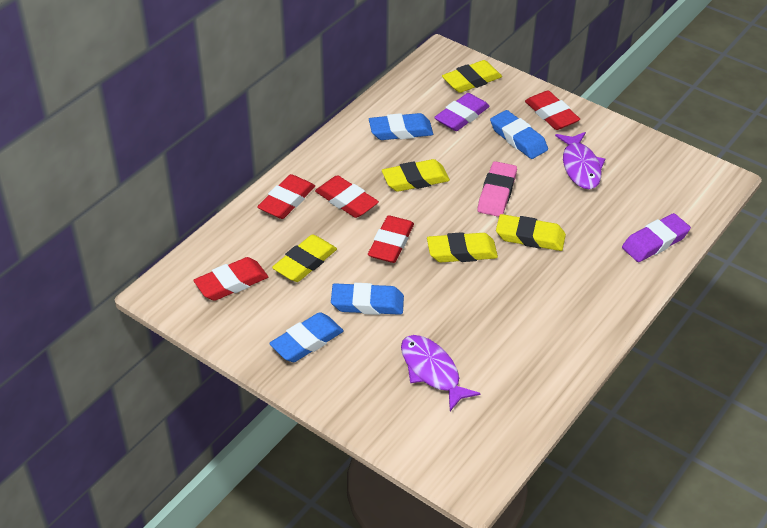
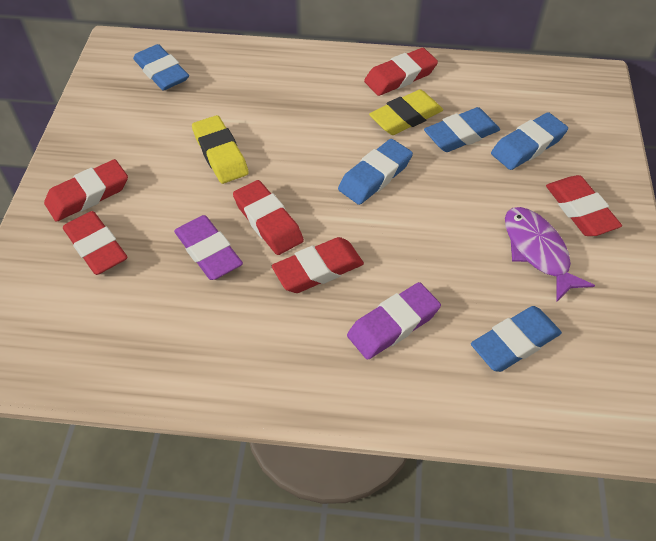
blue eraser: [269,312,344,362] [331,283,404,315] [369,113,433,140] [490,110,548,159] = 4 -> [133,44,189,91] [338,139,413,205] [424,107,500,152] [471,306,562,372] [491,112,568,170] = 5
pink eraser: [477,161,517,217] = 1 -> none = 0
purple fish: [401,335,481,411] [555,132,605,189] = 2 -> [505,207,595,301] = 1
red eraser: [193,257,268,301] [257,174,315,219] [315,175,379,218] [368,215,414,263] [525,91,580,130] = 5 -> [44,159,128,222] [63,211,127,275] [233,180,304,255] [272,237,364,293] [364,48,438,96] [546,175,622,236] = 6
yellow eraser: [272,235,337,282] [382,159,450,192] [427,232,498,262] [442,60,502,93] [496,214,566,251] = 5 -> [192,115,249,184] [369,89,443,135] = 2

